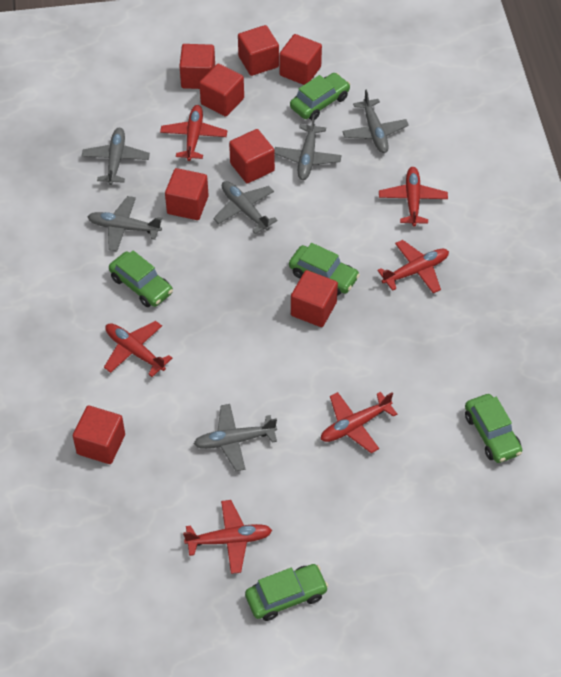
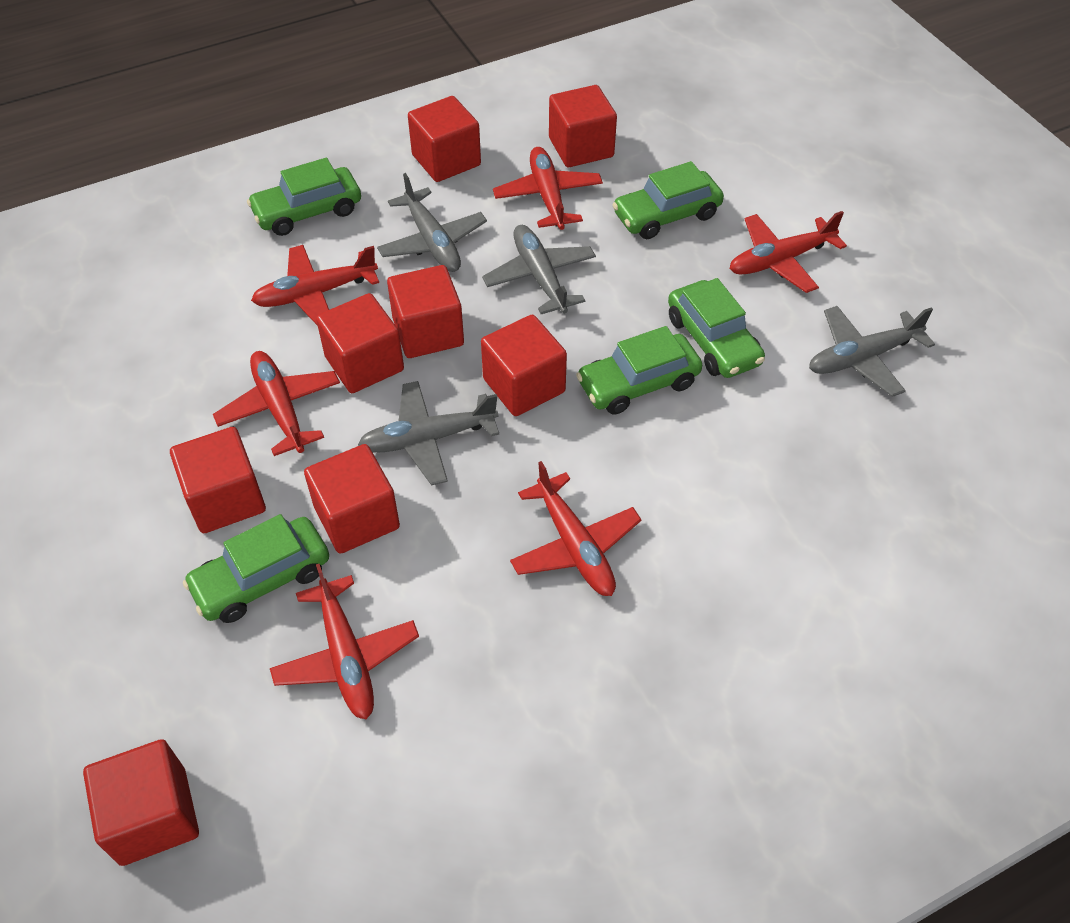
grey plane: [82,128,150,185] [88,196,162,252] [194,404,277,471] [213,181,278,234] [274,114,342,180] [342,89,409,153] = 6 -> [358,381,499,486] [377,173,487,272] [482,225,596,314] [809,306,935,397] = 4

